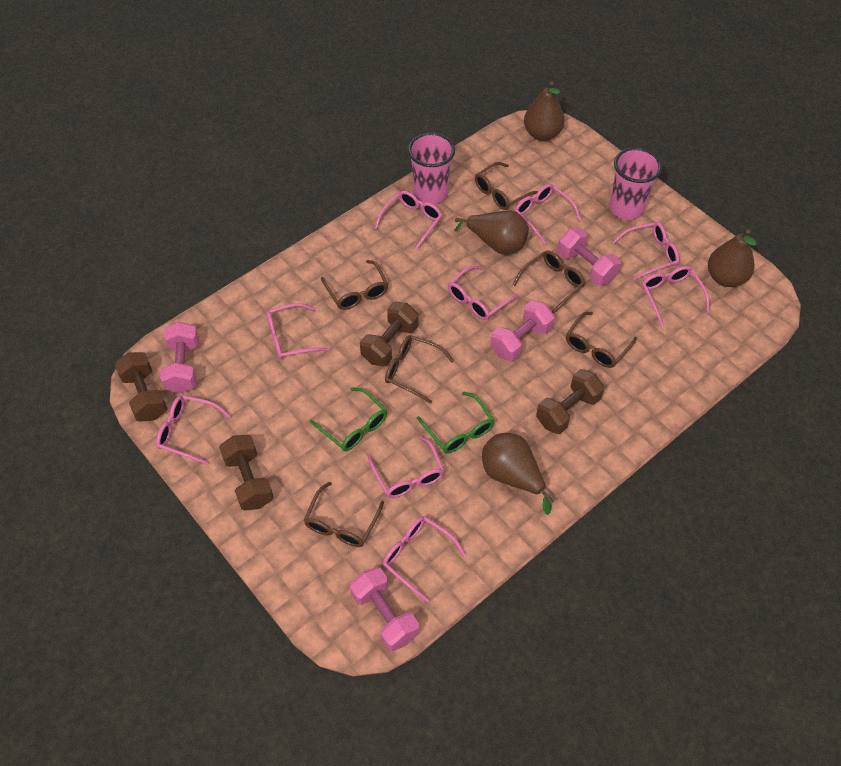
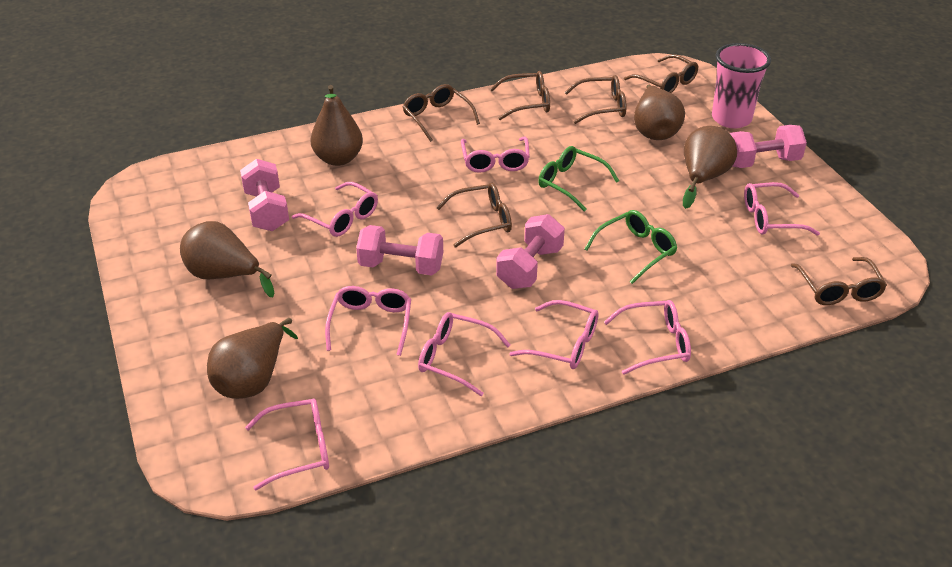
brown dumbbell: [115,352,168,422] [219,435,274,511] [360,302,418,366] [536,369,604,434] = 4 -> none = 0
brown pear: [454,210,529,254] [482,433,554,515] [524,81,565,141] [708,229,756,287] = 4 -> [180,221,274,297] [207,318,298,399] [311,85,363,166] [634,85,685,140] [683,126,737,209] = 5
pink cup: [408,132,455,204] [609,148,662,220] = 2 -> [712,43,771,128] = 1
pink glasses: [156,395,231,465] [266,303,329,359] [368,436,445,498] [375,191,442,251] [383,516,466,602] [448,266,519,320] [515,184,581,244] [613,222,679,281] [642,266,710,326] = 9 -> [245,399,329,490] [292,182,378,237] [325,286,411,356] [418,312,510,396] [461,137,530,173] [509,300,598,369] [604,300,691,375] [744,182,820,236] = 8

